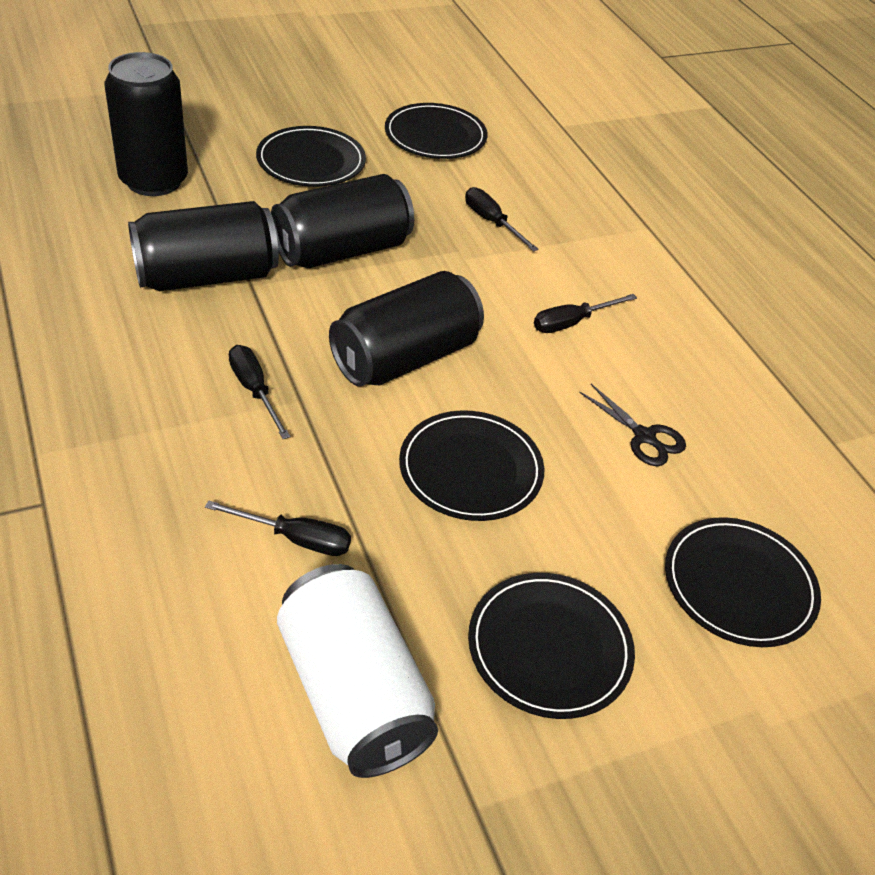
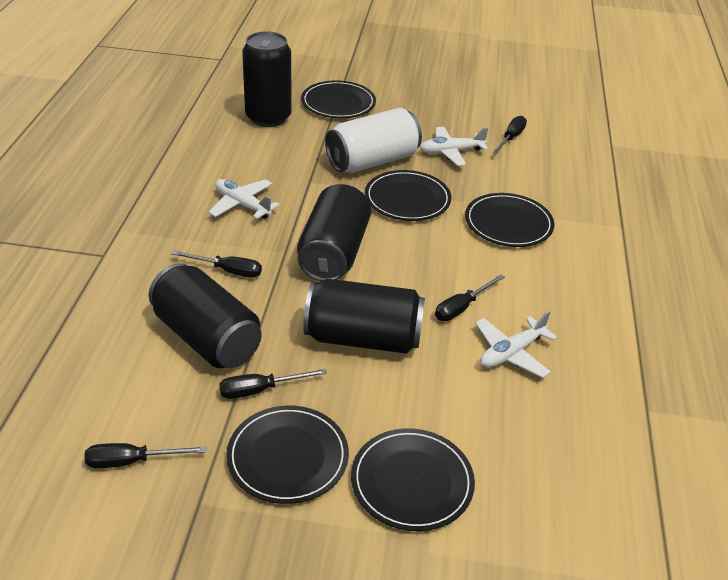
black scissors: [579,384,686,466] = 1 -> none = 0
black screwdriver: [205,500,351,556] [229,345,291,439] [465,187,539,252] [534,294,637,333] = 4 -> [85,443,206,468] [171,250,262,278] [219,369,327,399] [435,274,505,321] [493,116,527,154] = 5
white plane: none = 0 -> [208,179,280,219] [420,127,489,166] [475,311,557,378] = 3

